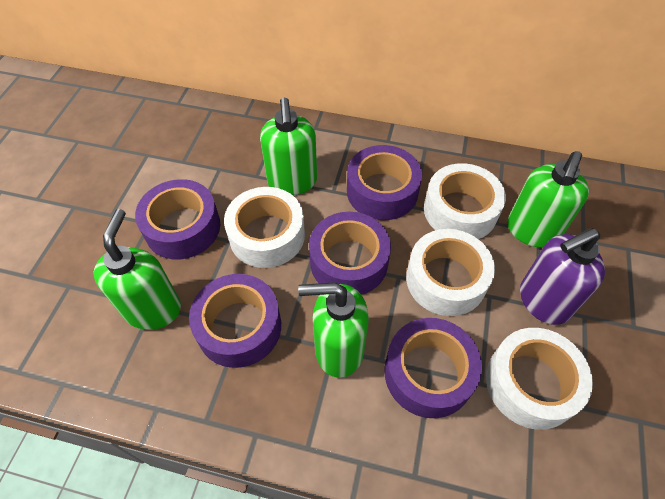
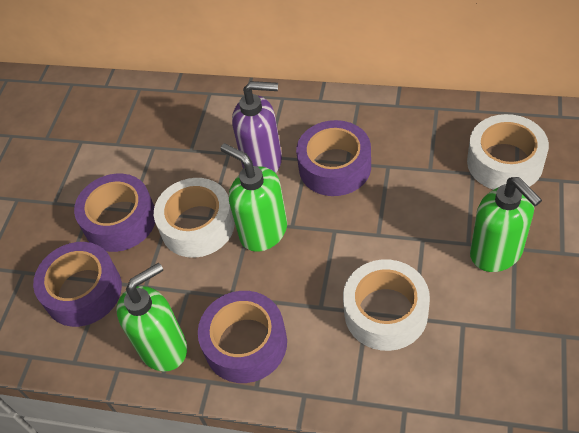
green soap dispenser: [93,209,181,330] [260,98,317,195] [298,282,369,378] [507,151,589,248] = 4 -> [116,263,187,371] [221,143,287,252] [470,177,542,272] = 3
purple tape: [135,179,220,259] [189,274,281,368] [309,212,391,295] [347,145,422,220] [385,318,482,418] = 5 -> [33,242,122,327] [74,174,155,252] [198,291,287,383] [296,120,371,196] = 4
white tape: [224,187,305,268] [406,229,495,316] [424,163,506,239] [486,328,593,430] = 4 -> [154,178,235,258] [343,259,430,351] [467,114,549,190] = 3

